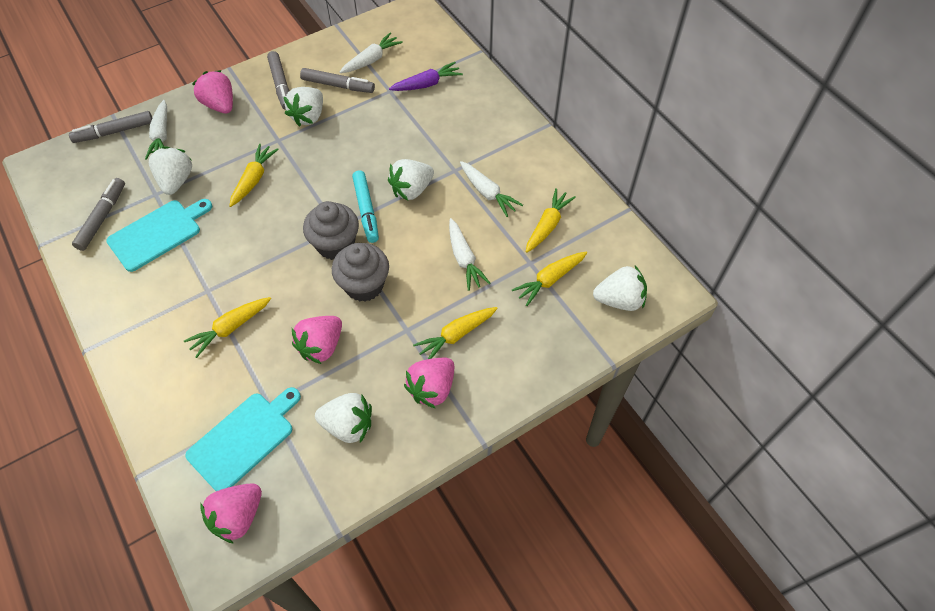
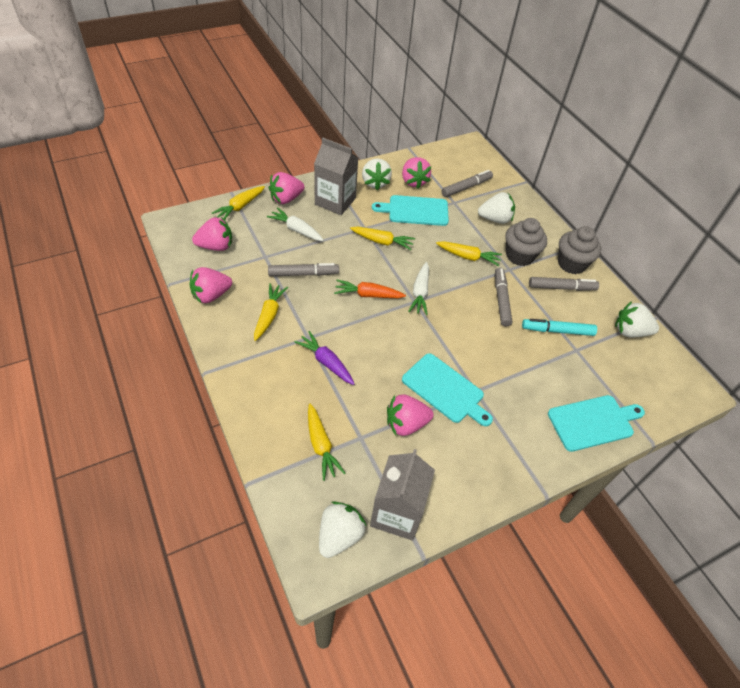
grey carton: none = 0 -> [314,138,358,215] [370,449,435,541] = 2
orange carrot: none = 0 -> [334,280,406,298] = 1
pink strawberry: [192,70,233,113] [200,483,262,544] [292,316,342,364] [404,358,454,409] = 4 -> [190,267,232,303] [192,217,232,251] [269,172,305,204] [387,394,434,436] [402,157,431,189] = 5
turquoise cutting board: [106,199,212,272] [185,387,301,491] = 2 -> [372,195,449,226] [402,353,493,426] [548,395,645,452] = 3
white carrot: [145,100,167,160] [340,33,403,73] [449,218,490,291] [460,161,523,217] = 4 -> [267,207,324,241] [408,262,429,315] = 2
white strawberry: [149,146,192,195] [284,87,323,127] [315,393,372,443] [388,159,434,201] [593,266,647,311] = 5 -> [319,501,366,558] [362,158,392,190] [478,192,515,224] [615,301,659,337] = 4

